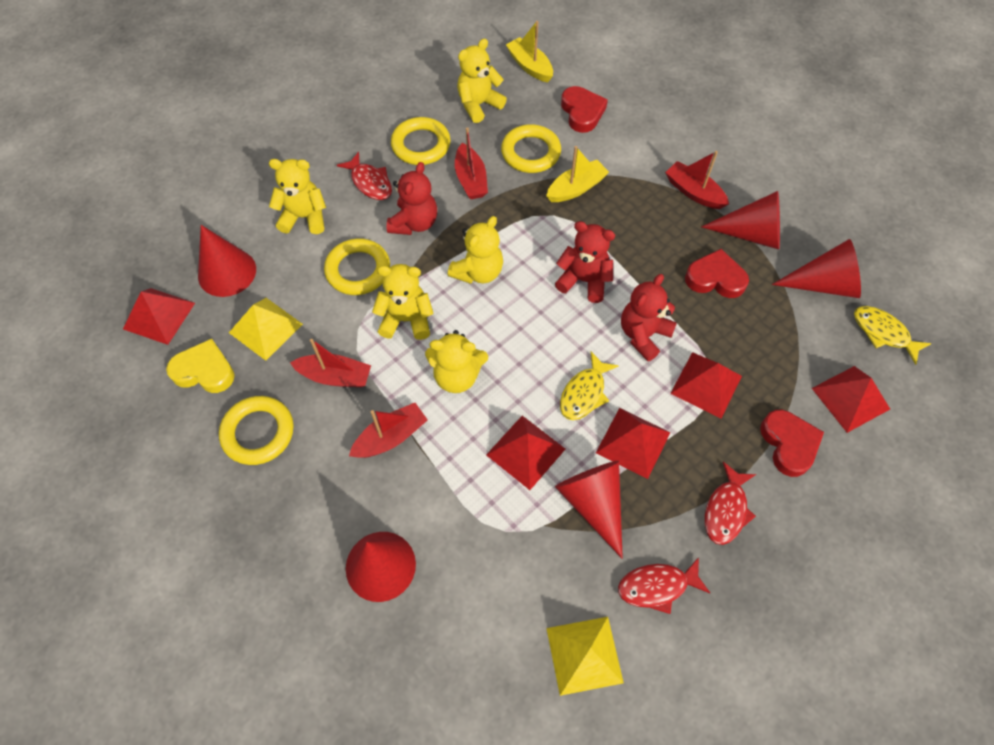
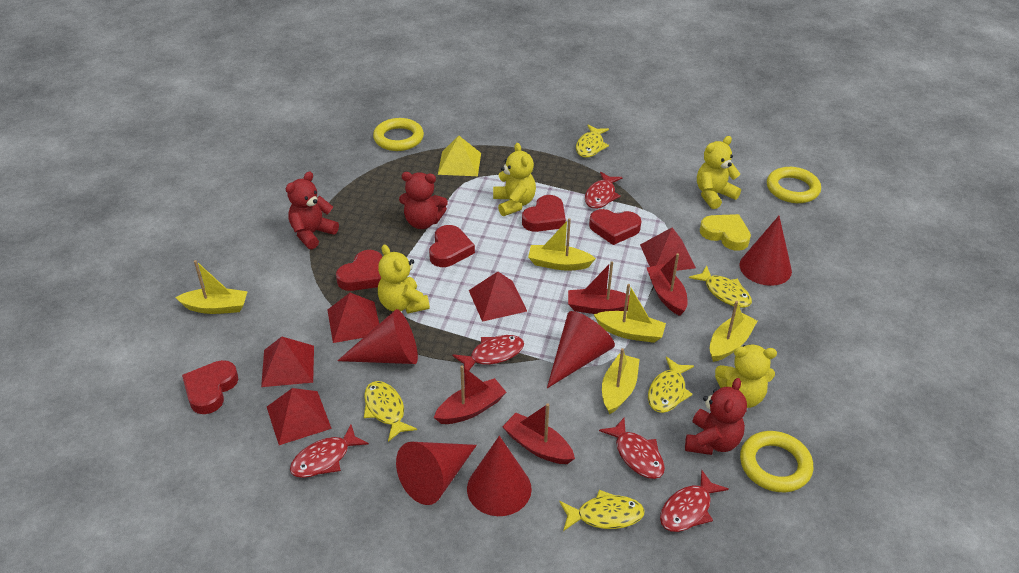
red fish: [337,152,392,200] [618,557,710,614] [705,462,756,545] = 3 -> [290,425,369,478] [453,335,524,371] [585,172,623,209] [599,418,665,479] [660,470,729,532] = 5
red heart: [561,86,608,133] [685,249,749,298] [760,410,824,477] = 3 -> [182,360,238,414] [336,250,382,291] [429,225,475,267] [522,195,566,232] [589,209,641,245] = 5
yellow boat: [506,21,553,82] [546,146,609,202] = 2 -> [175,260,248,314] [528,218,596,270] [594,284,666,343] [602,348,640,414] [710,301,757,362] = 5
yellow fish: [560,352,618,420] [854,306,932,365] = 2 -> [364,381,417,442] [560,490,645,531] [576,125,609,158] [648,357,694,413] [689,266,752,308] = 5
yellow pyramid: [229,298,303,361] [546,617,624,696] = 2 -> [438,136,481,176] = 1
yellow ring: [219,396,294,465] [324,239,390,295] [391,117,451,165] [501,124,561,173] = 4 -> [373,118,424,151] [740,431,813,492] [767,167,821,203] = 3
yellow teddy bear: [269,159,326,234] [372,264,434,340] [425,330,488,393] [448,216,503,284] [457,39,507,123] = 5 -> [378,244,430,314] [493,143,536,216] [697,136,741,209] [715,344,777,408] = 4

